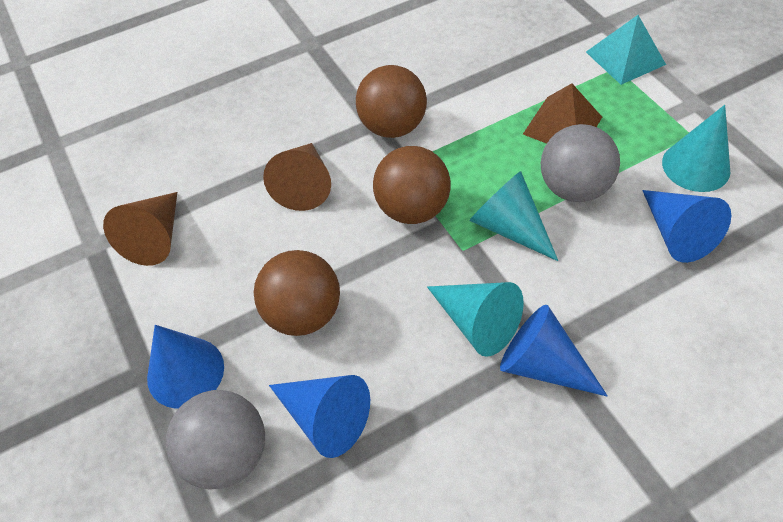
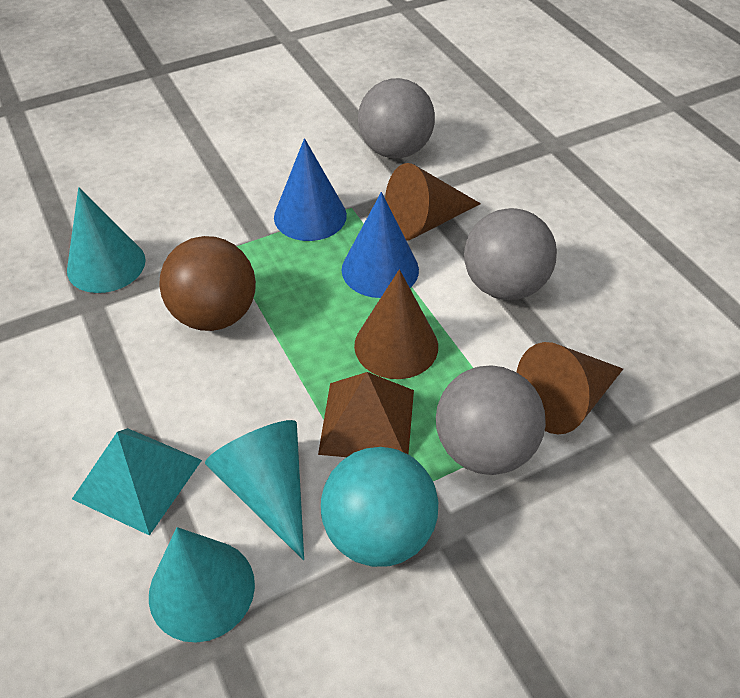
blue cone: [147,325,224,409] [269,375,370,458] [500,305,608,397] [642,190,731,263] = 4 -> [274,138,347,241] [342,192,419,298] = 2
brown ball: [254,250,340,336] [356,65,427,138] [373,146,451,224] = 3 -> [159,236,256,331] = 1
brown cone: [103,192,177,266] [263,143,331,211] = 2 -> [354,269,438,379] [385,163,481,240] [517,342,623,434] = 3
grey ball: [166,390,265,489] [541,124,620,202] = 2 -> [358,78,435,158] [436,365,546,475] [464,208,557,300] = 3
turquoise ball: none = 0 -> [321,447,438,567] = 1

